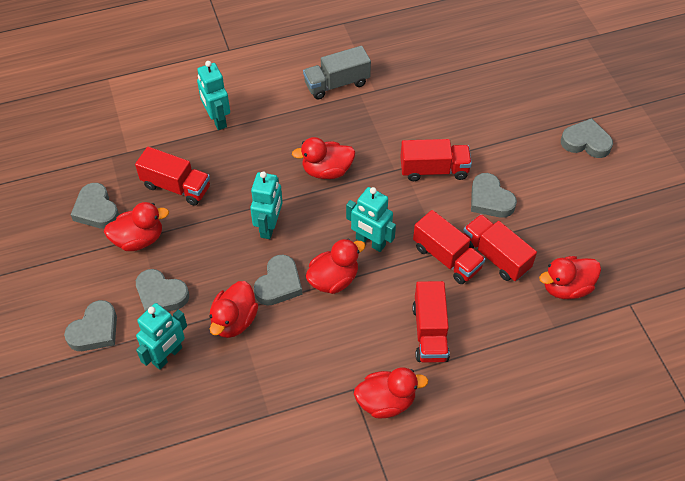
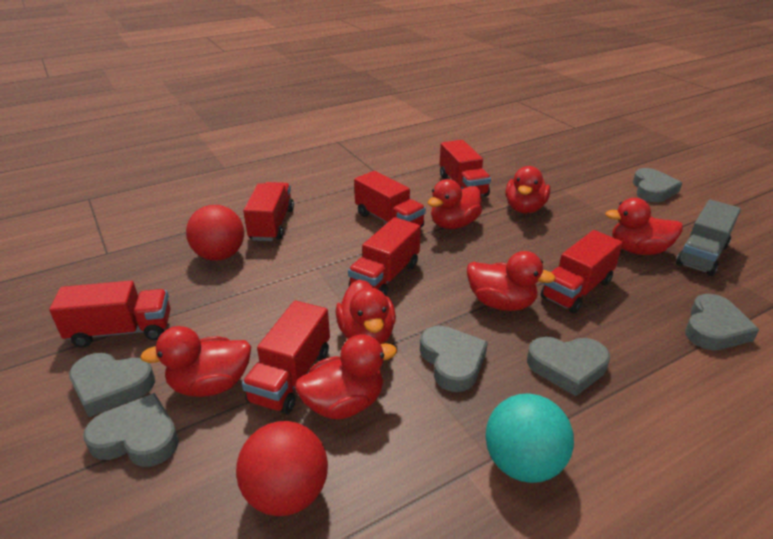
red ball: none = 0 -> [186,205,244,261] [236,421,328,516] = 2
red duck: [104,202,169,251] [210,281,258,338] [292,137,355,179] [305,239,366,294] [354,368,428,419] [539,256,601,299] = 6 -> [140,326,251,397] [295,334,397,419] [336,280,396,344] [428,179,482,229] [467,251,556,311] [505,166,550,213] [605,198,683,255] = 7
red truck: [135,147,210,206] [400,139,472,181] [412,281,450,363] [413,210,485,284] [463,214,537,281] = 5 -> [49,281,171,348] [242,301,330,414] [243,182,294,241] [348,217,421,296] [354,171,426,227] [439,140,491,196] [541,230,623,313] = 7
turquoise ball: none = 0 -> [486,393,574,483] = 1
turquoise robot: [136,303,187,370] [197,61,230,130] [250,171,283,239] [346,187,396,252] = 4 -> none = 0

